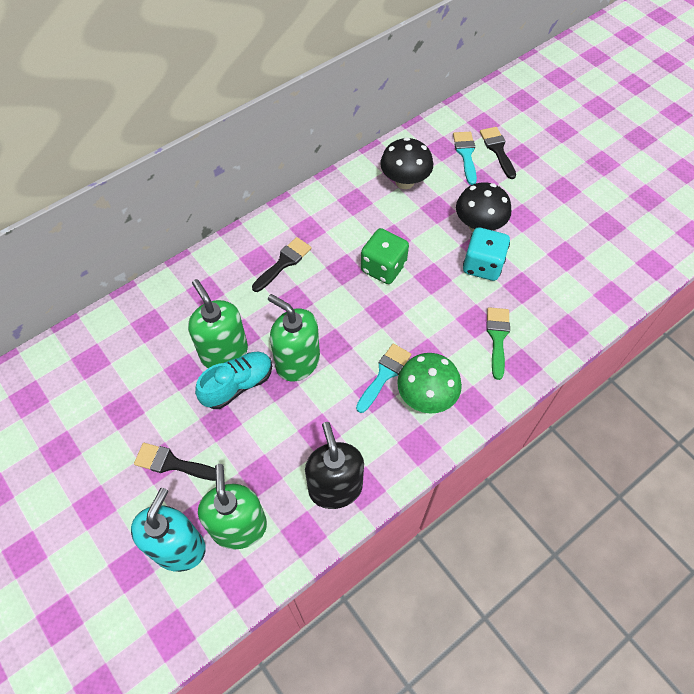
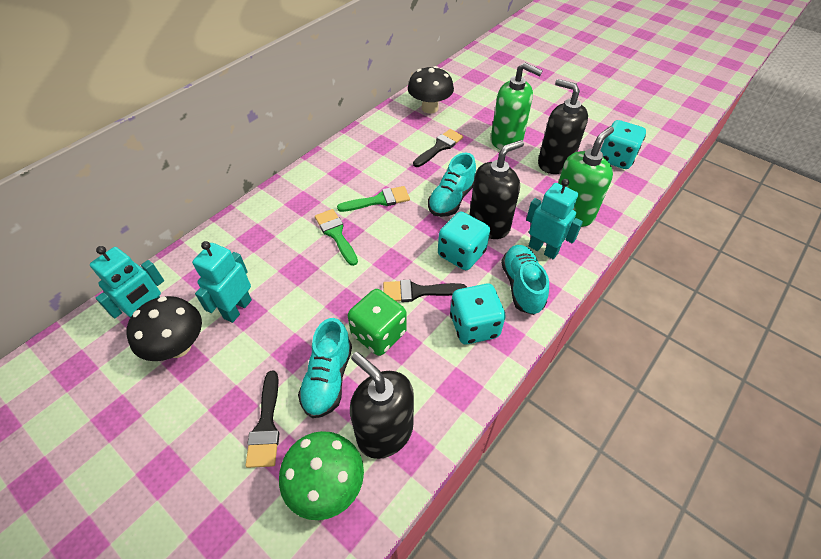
black soap dispenser: [305,422,364,509] = 1 -> [350,352,414,459] [469,140,524,239] [538,79,588,174] = 3
green brush: [486,307,510,380] = 1 -> [315,209,358,266] [337,186,410,212] = 2
green soap dispenser: [188,279,248,368] [198,464,267,549] [268,294,320,381] = 3 -> [491,63,543,150] [558,126,614,227] = 2
turquoise brush: [356,344,411,413] [453,132,477,185] = 2 -> none = 0
turquoise dice: [463,227,510,281] = 1 -> [438,212,490,270] [450,284,506,344] [600,120,646,169] = 3
turquoise robot: none = 0 -> [90,246,164,318] [192,241,252,323] [526,179,583,259] = 3
turquoise shoe: [195,352,272,409] = 1 -> [298,318,352,418] [428,153,476,217] [501,245,549,315] = 3
turquoise soap dispenser: [131,488,206,572] = 1 -> none = 0

